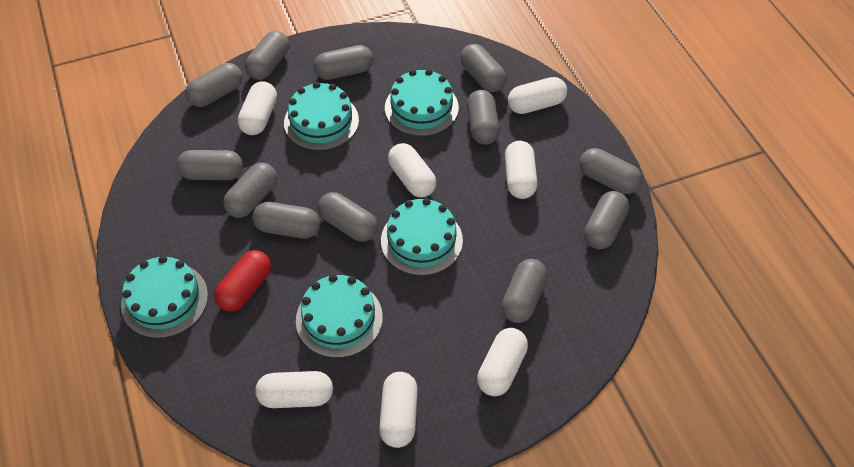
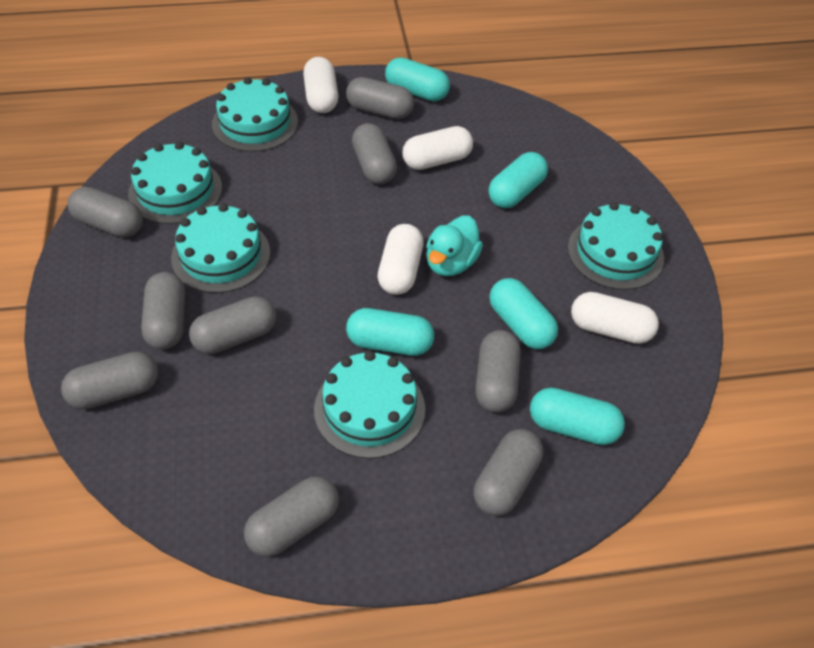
grey capsule: [176,150,243,180] [185,63,242,107] [223,163,277,218] [245,31,289,80] [252,202,320,239] [314,45,373,80] [318,192,378,242] [460,44,507,92] [467,90,500,145] [501,259,547,323] [579,148,642,194] [584,191,629,249] = 12 -> [61,352,158,409] [67,187,143,237] [141,272,185,350] [189,296,276,354] [244,476,339,557] [346,77,414,119] [352,123,397,184] [473,429,543,516] [475,330,521,413] = 9
red capsule: [214,250,271,312] = 1 -> none = 0
turquoise capsule: none = 0 -> [346,308,434,356] [385,57,450,101] [488,152,548,208] [489,278,558,349] [530,388,625,445] = 5
turquoise duck: none = 0 -> [426,215,483,276] = 1
white capsule: [238,81,277,135] [255,371,333,408] [379,372,418,448] [388,143,436,197] [477,328,528,396] [505,140,538,199] [508,77,567,114] = 7 -> [303,57,338,113] [378,224,424,295] [402,126,473,170] [571,292,659,344] = 4

